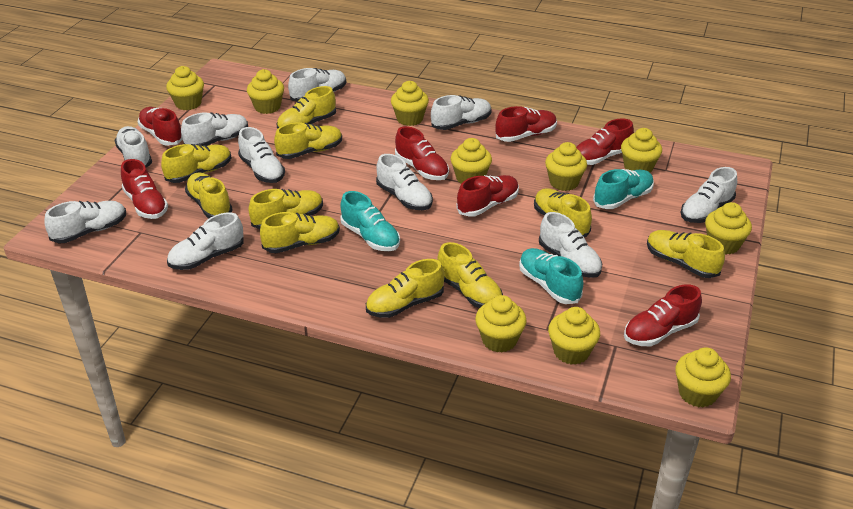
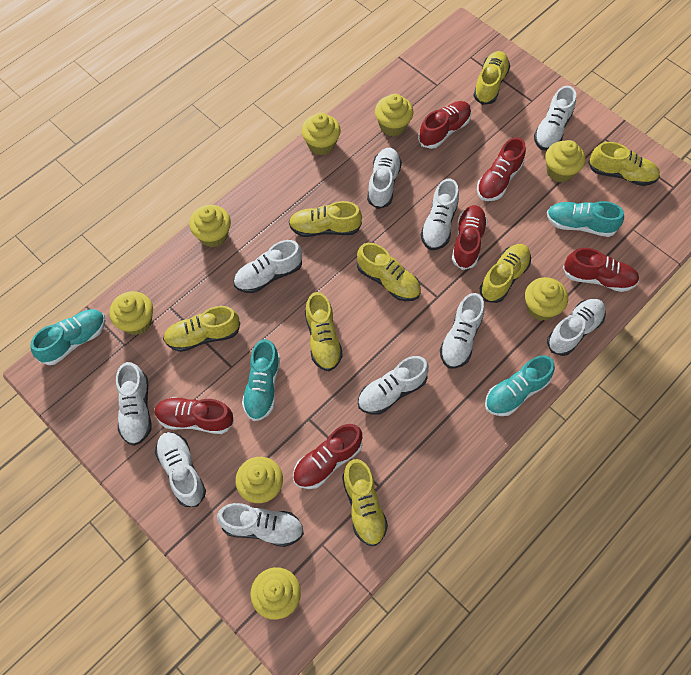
red shoe: [121,159,168,219] [138,107,183,146] [395,126,449,180] [456,175,519,217] [495,106,557,142] [576,119,634,165] [624,284,702,346] = 7 -> [154,397,234,434] [293,424,363,489] [418,101,471,149] [452,205,488,270] [477,137,526,201] [563,248,639,292] = 6
turquoise shoe: [340,191,400,251] [519,248,583,304] [593,169,654,209] = 3 -> [31,309,106,365] [242,339,280,421] [485,355,555,416] [547,201,624,237] = 4
yellow cupcake: [166,66,204,110] [247,69,284,114] [391,81,429,126] [451,138,492,184] [475,295,527,353] [545,142,587,191] [548,307,600,365] [621,128,662,173] [675,347,731,408] [705,202,752,254] = 10 -> [109,291,153,335] [189,205,231,247] [235,457,283,503] [250,567,301,620] [301,113,341,155] [375,94,413,136] [525,277,568,321] [545,140,586,182] = 8
yellow shoe: [161,144,231,183] [185,172,233,219] [249,189,323,229] [260,212,340,253] [274,122,342,159] [277,86,336,129] [366,259,445,318] [437,242,503,308] [534,188,592,237] [647,230,725,278] = 10 -> [163,306,240,352] [289,201,362,237] [305,292,343,371] [342,459,388,546] [357,243,421,301] [473,51,510,105] [480,244,531,303] [588,142,660,186] = 8

